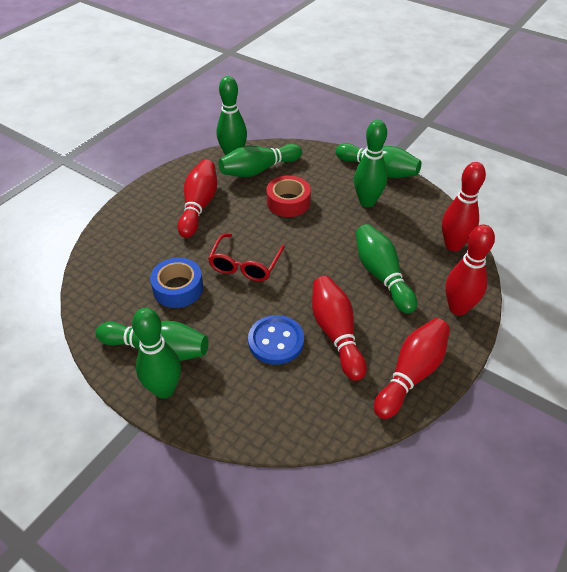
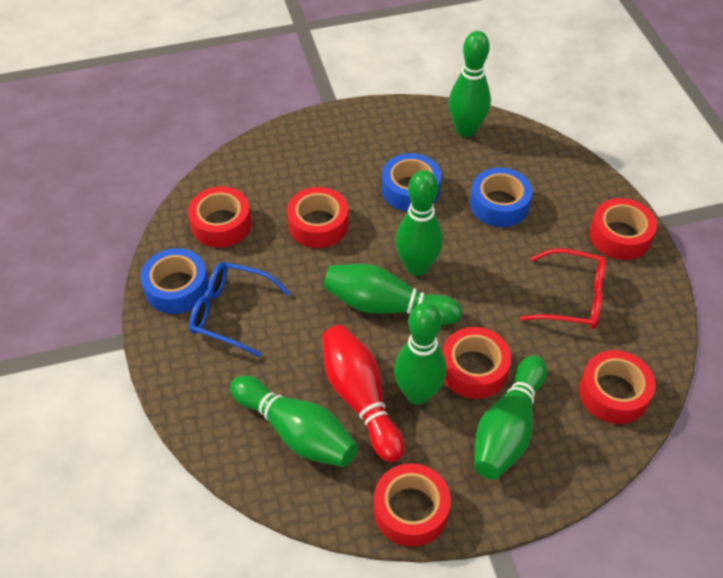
blue button: [248,315,304,365] = 1 -> none = 0
blue glasses: none = 0 -> [189,262,290,357] = 1
blue tape: [150,258,203,308] = 1 -> [140,248,209,314] [382,153,441,212] [470,168,532,227] = 3
green bowling pin: [96,321,209,361] [132,308,181,398] [217,76,247,155] [218,144,302,177] [336,143,421,178] [354,120,387,207] [356,224,417,314] = 7 -> [230,375,358,467] [323,264,462,324] [394,302,447,405] [395,170,443,276] [449,31,491,137] [474,355,547,479] = 6
red bowling pin: [177,160,217,238] [312,276,366,381] [374,318,450,419] [442,162,486,251] [445,225,495,315] = 5 -> [322,325,404,462] = 1
red tape: [266,175,311,217] = 1 -> [188,187,252,248] [287,187,348,248] [374,463,451,547] [442,327,511,399] [579,350,655,424] [589,198,657,260] = 6

